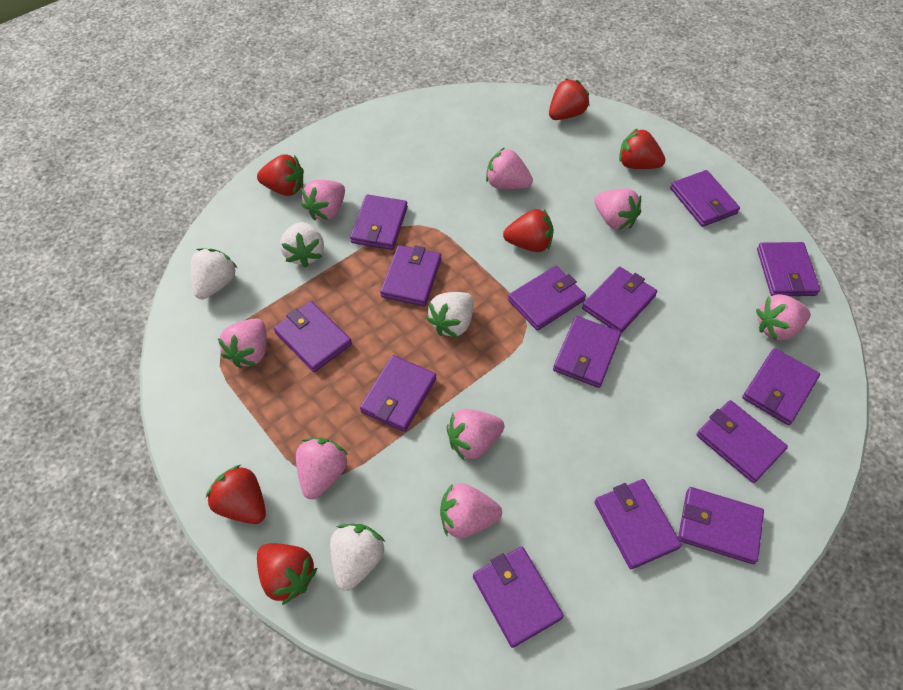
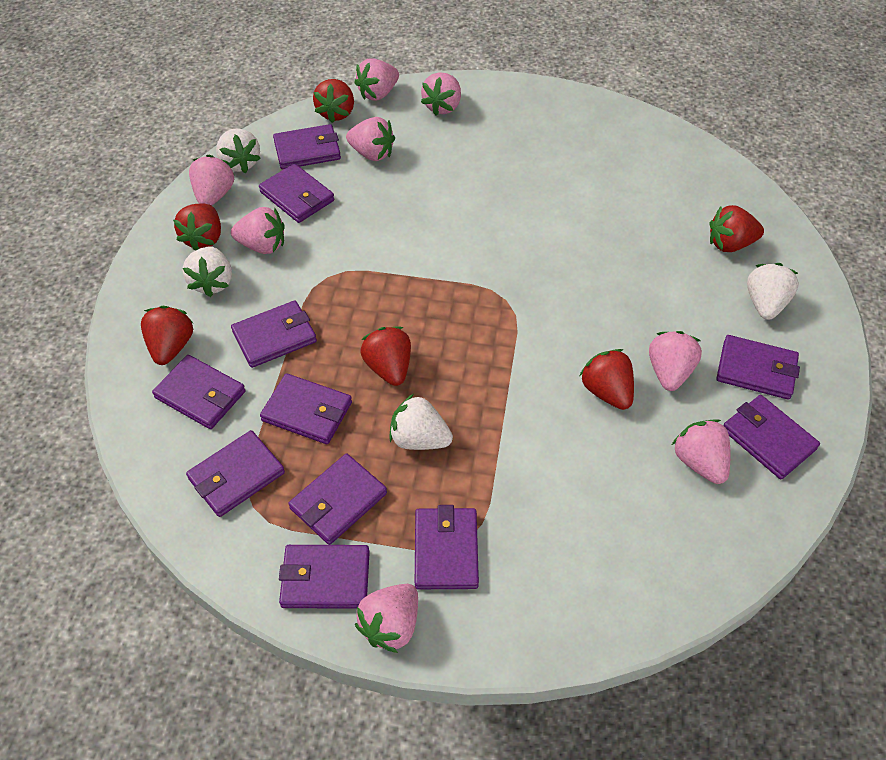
purple wallet: [274,301,352,372] [350,194,408,250] [360,355,436,432] [380,245,441,306] [473,547,564,648] [508,266,586,331] [553,316,621,388] [582,267,657,333] [595,479,682,569] [670,170,740,227] [678,487,764,564] [696,400,788,483] [742,348,820,425] [757,242,820,296] = 14 -> [152,355,246,429] [186,430,285,517] [231,300,317,368] [259,163,334,223] [260,373,352,444] [273,124,341,169] [279,545,370,609] [288,454,387,545] [415,505,479,589] [716,335,800,400] [724,395,820,479] = 11

